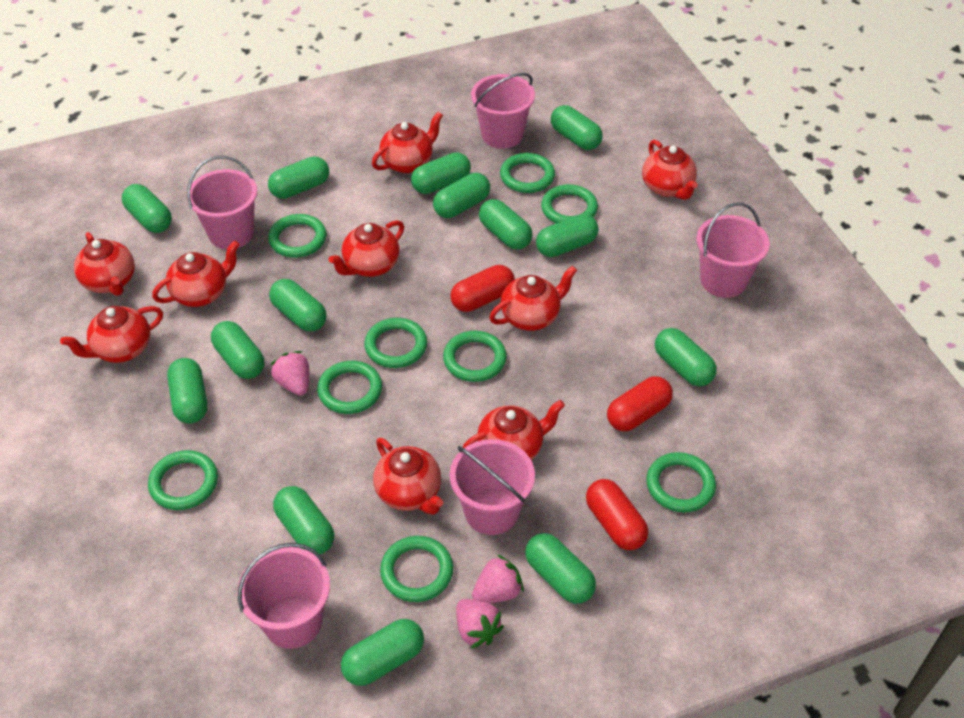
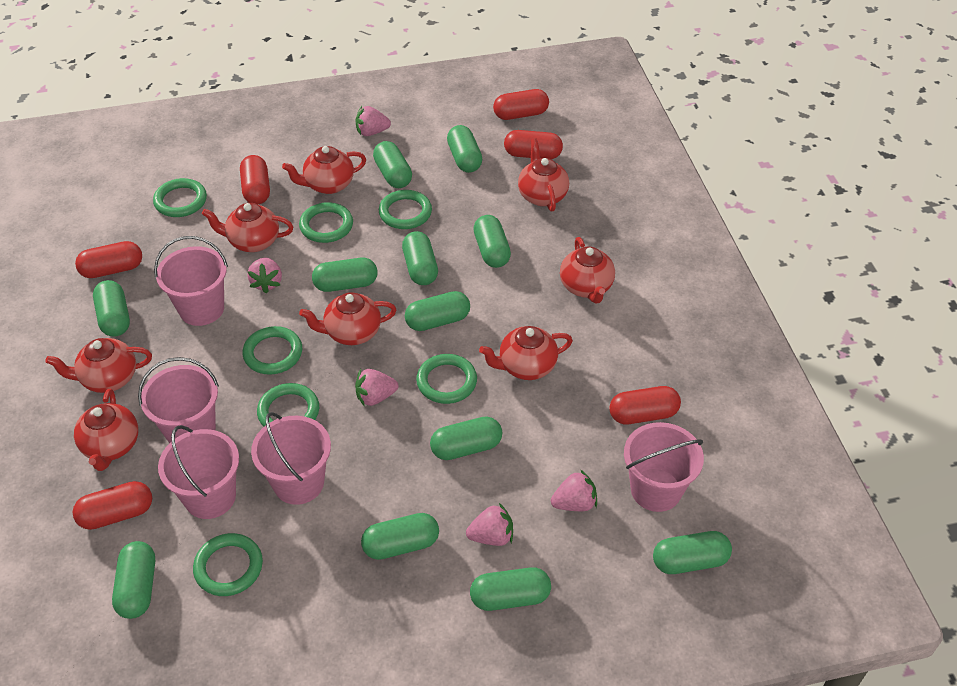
green capsule: [122,184,172,233] [167,358,207,424] [211,321,265,379] [268,156,329,199] [269,279,327,332] [273,486,334,554] [341,619,424,686] [411,152,471,194] [433,173,490,218] [479,199,533,250] [525,533,596,604] [536,214,599,257] [551,105,603,150] [655,328,717,386] = 14 -> [93,280,130,337] [112,541,155,619] [312,258,377,292] [361,513,439,560] [373,141,412,188] [402,231,438,285] [405,291,470,331] [430,416,502,460] [447,125,482,173] [470,567,551,611] [473,215,511,268] [653,531,732,574] = 12
green ring: [148,450,218,510] [268,214,326,258] [317,361,382,414] [364,318,427,368] [380,536,453,602] [443,331,507,382] [500,153,555,193] [541,184,598,223] [646,452,716,512] = 9 -> [153,178,207,217] [193,533,263,596] [242,326,302,375] [257,383,319,427] [299,202,353,243] [379,190,432,229] [416,354,477,404] = 7
pink strawberry: [270,351,309,396] [456,599,504,649] [472,554,524,603] = 3 -> [247,258,282,293] [355,369,399,407] [356,106,391,136] [466,503,513,546] [551,470,597,511] = 5
red capsule: [450,265,515,312] [586,479,648,550] [607,376,673,431] = 3 -> [73,481,152,530] [75,241,142,278] [240,155,270,204] [493,89,549,120] [504,130,563,159] [609,386,681,424] = 6
red teapot: [60,306,163,363] [74,232,135,296] [152,240,240,307] [329,220,404,277] [372,112,443,173] [373,438,443,515] [463,400,565,460] [489,266,577,331] [642,140,698,200] = 9 -> [45,338,152,393] [74,389,138,471] [202,203,293,252] [282,146,366,194] [299,292,396,345] [479,326,573,380] [518,139,569,212] [560,237,615,303] = 8

